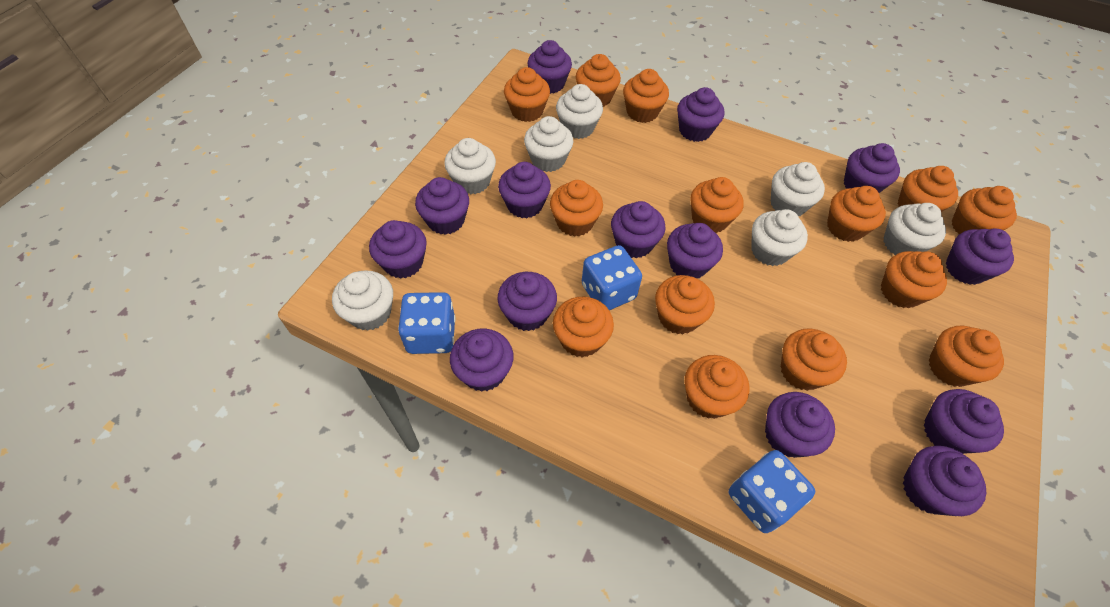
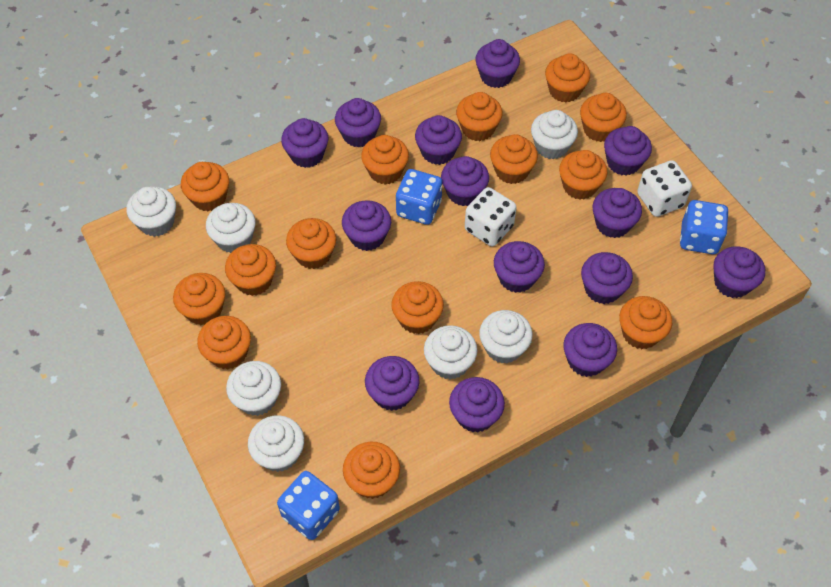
white dice: none = 0 -> [465,187,517,247] [637,160,692,217] = 2

